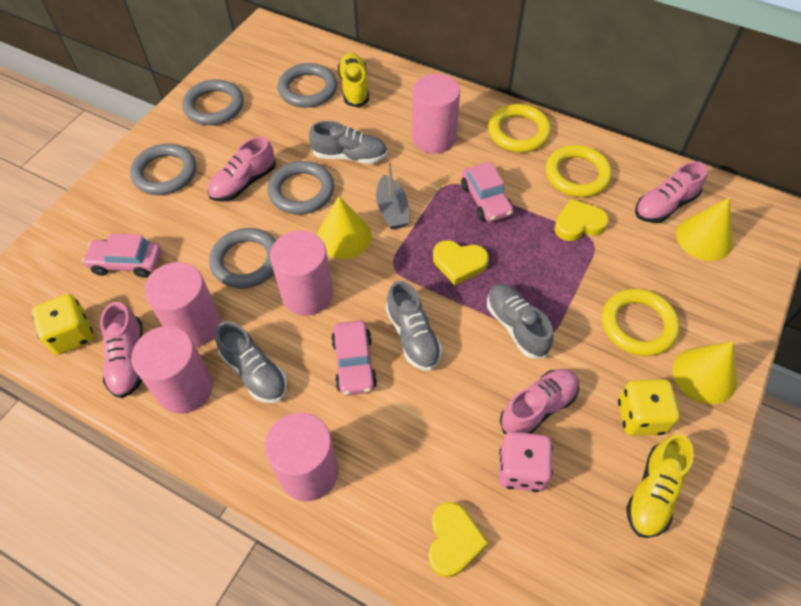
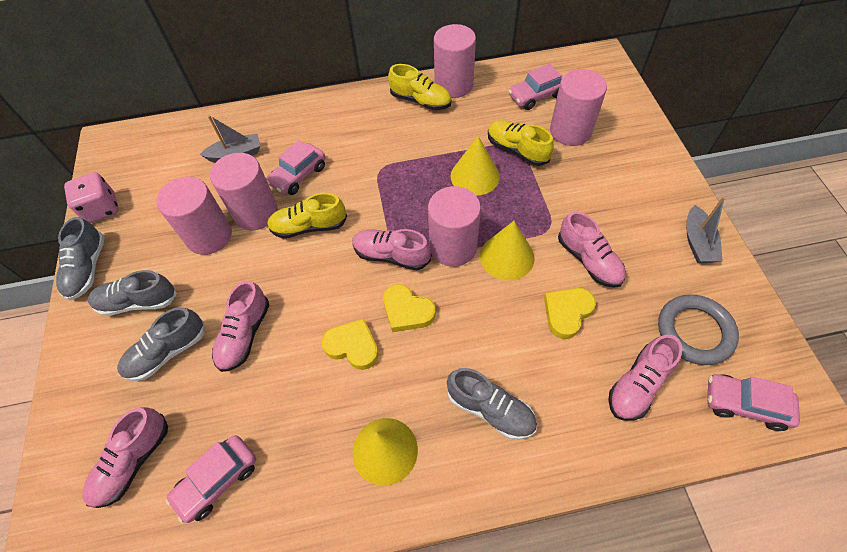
grey boat: [376,161,410,230] = 1 -> [200,115,260,163] [686,196,725,263] = 2
grey ring: [130,144,196,195] [182,79,244,125] [209,228,276,289] [268,161,334,214] [278,63,337,108] = 5 -> [658,294,739,365] = 1
pink car: [82,234,161,278] [331,320,377,396] [461,162,513,222] = 3 -> [165,435,256,523] [266,140,326,195] [508,64,563,110] [708,374,800,431] = 4
pink shoe: [100,302,143,398] [208,136,276,201] [500,369,579,434] [635,161,708,223] = 4 -> [82,407,168,508] [212,281,269,372] [352,229,431,270] [558,211,626,288] [608,335,682,421] = 5
yellow dice: [32,294,93,355] [618,379,680,436] = 2 -> none = 0
yellow ring: [488,104,551,152] [546,145,612,197] [602,289,680,356] = 3 -> none = 0
yellow shoe: [338,53,369,107] [626,434,694,538] = 2 -> [267,193,347,239] [388,64,451,110] [488,120,554,166] = 3

